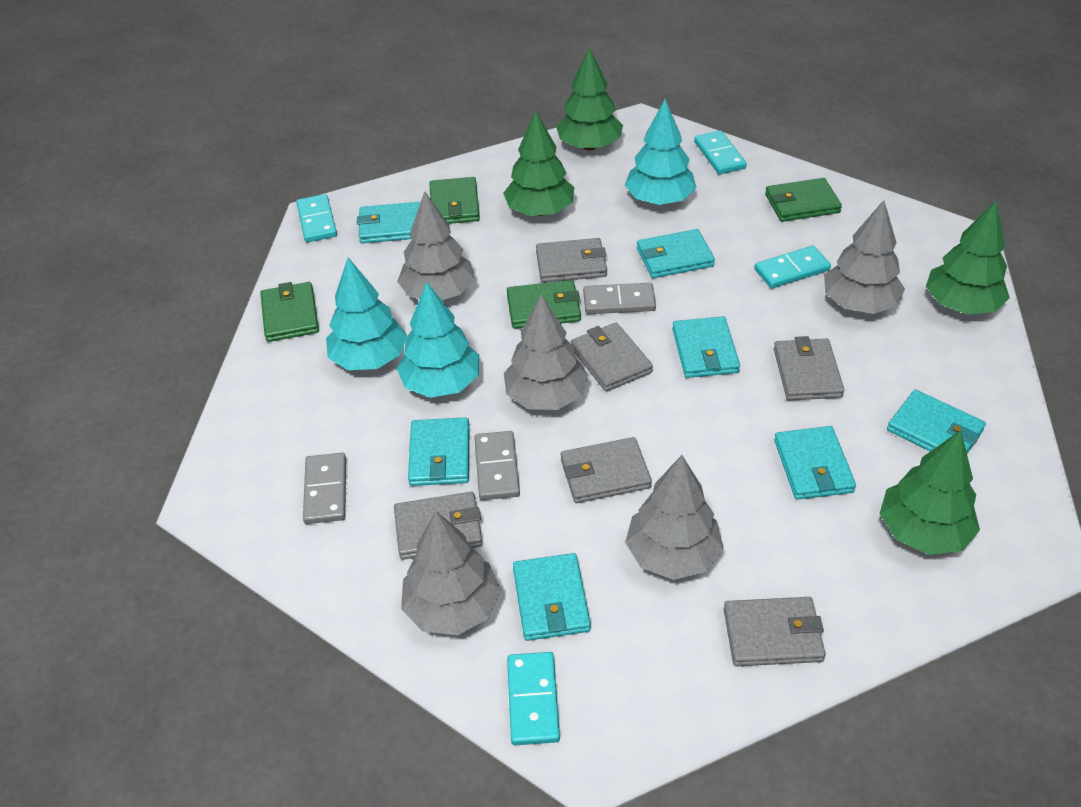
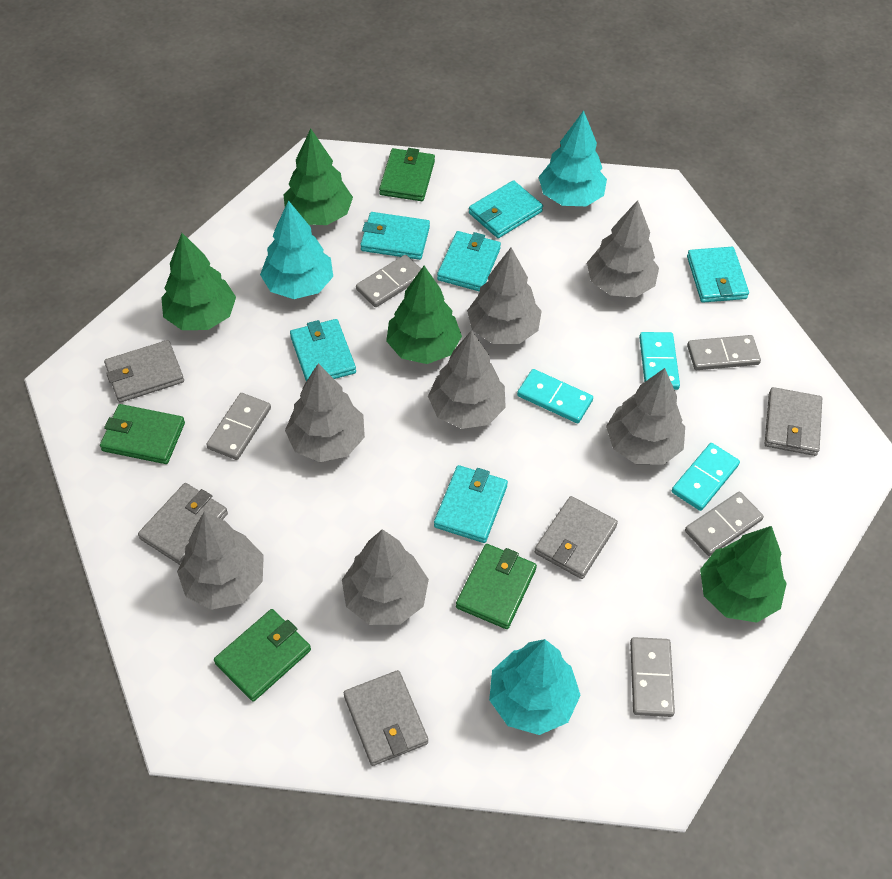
grey domino: [303,453,346,524] [474,431,520,500] [583,283,656,314] = 3 -> [206,393,271,460] [356,255,421,307] [630,637,675,717] [685,492,764,556] [687,335,761,370] = 5
grey tree: [397,191,475,300] [401,511,501,635] [504,294,588,410] [625,455,723,580] [824,200,905,314] = 5 -> [177,512,264,610] [285,363,365,462] [342,529,429,625] [428,330,506,429] [467,248,542,344] [587,200,659,297] [606,368,685,465] = 7
grey wallet: [394,492,483,560] [536,238,607,283] [560,437,652,503] [571,323,653,391] [724,597,826,666] [774,336,844,400] = 6 -> [104,340,184,403] [138,483,228,565] [344,670,428,766] [535,496,618,579] [765,387,822,456] = 5
turquoise domino: [296,194,337,242] [507,652,560,745] [694,131,747,174] [755,246,831,288] = 4 -> [517,369,593,423] [639,332,680,390] [672,443,740,511] = 3
turquoise wallet: [357,202,421,243] [408,417,469,486] [513,553,591,641] [637,229,715,278] [672,316,740,378] [774,426,856,500] [887,390,986,453] = 7 -> [290,319,356,381] [360,212,430,260] [434,465,508,543] [437,231,501,292] [469,180,543,238] [687,247,749,303] = 6

